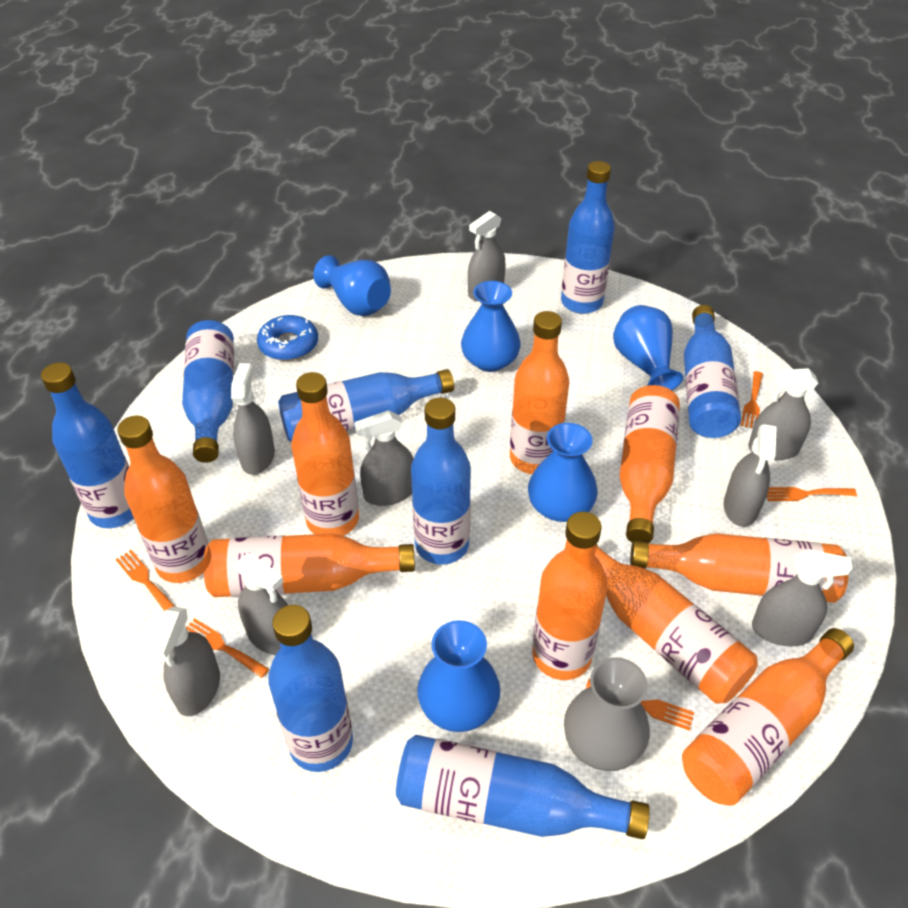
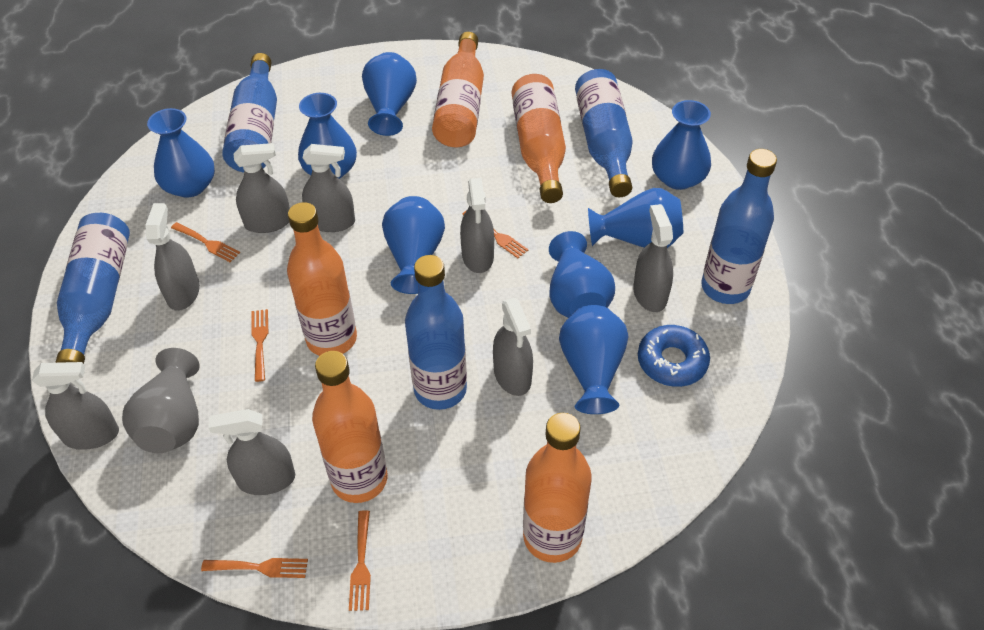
blue bottle: [41,363,134,528] [182,320,234,463] [268,605,353,772] [278,369,454,442] [396,735,650,839] [411,397,471,565] [561,161,615,314] [684,305,741,438] = 8 -> [55,213,130,364] [222,53,277,172] [405,255,467,410] [575,69,633,197] [701,149,777,304] = 5
blue vase: [313,255,391,316] [417,620,500,732] [461,281,521,372] [528,423,597,522] [613,305,683,390] = 5 -> [147,108,215,198] [298,93,357,179] [362,52,417,136] [382,196,445,294] [549,231,615,318] [559,305,629,414] [588,188,683,248] [652,100,711,190] = 8
orange bottle: [117,416,208,583] [203,533,415,597] [291,372,359,536] [510,311,569,474] [532,512,608,680] [595,544,758,704] [619,385,680,543] [630,533,849,603] [682,628,854,806] = 9 -> [287,202,357,356] [312,351,387,503] [432,32,484,147] [512,74,566,203] [523,413,592,563] = 5

